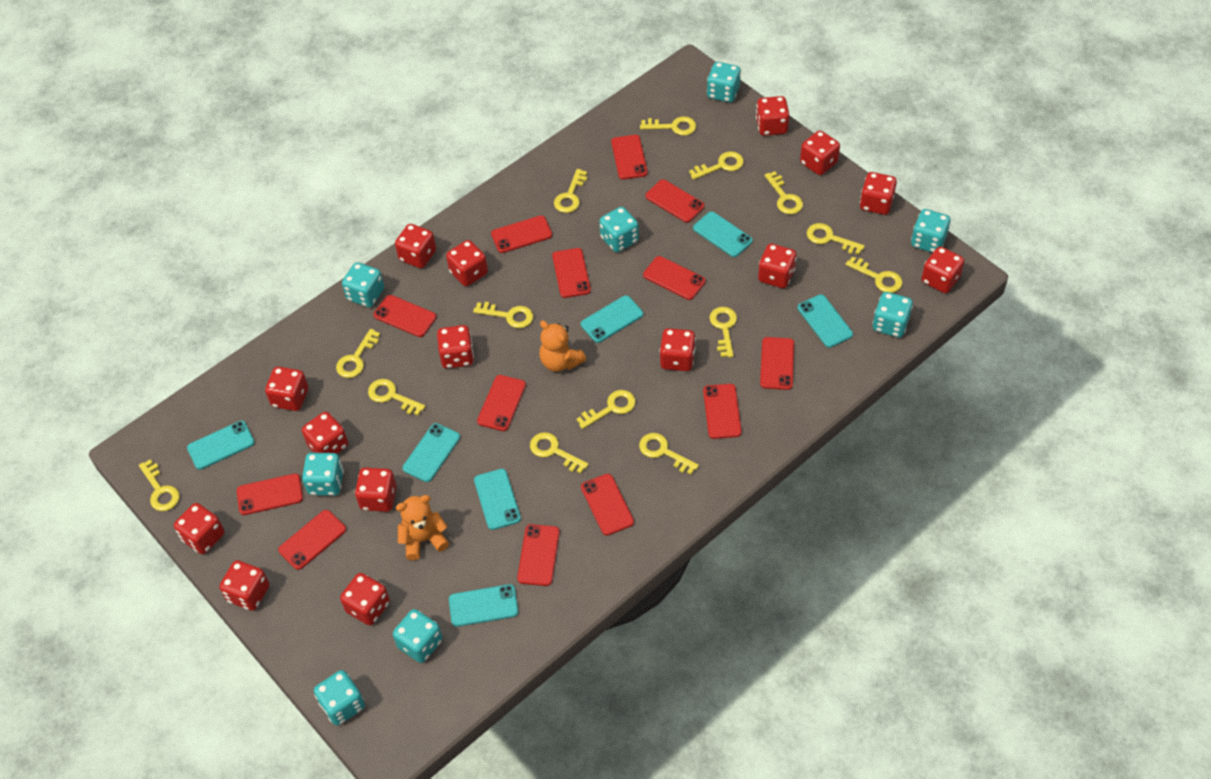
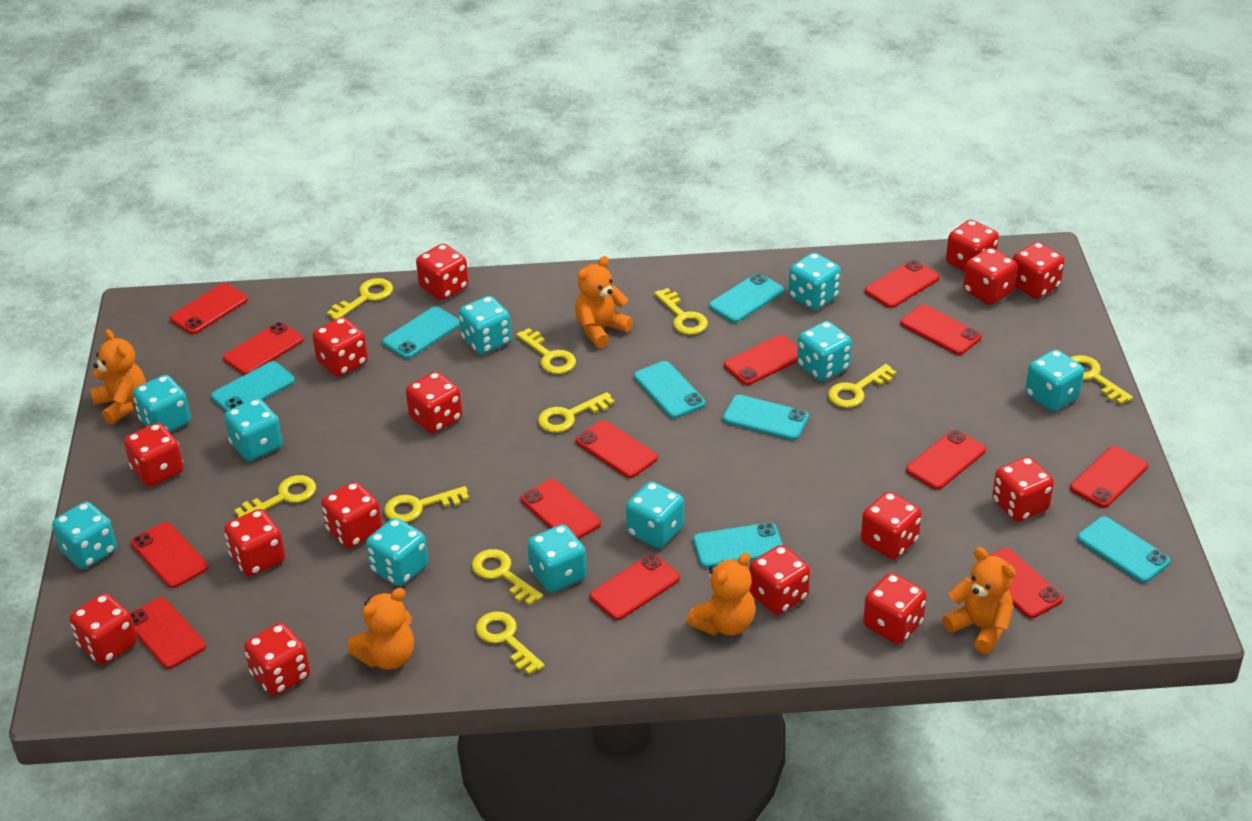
orange teddy bear: [396,495,449,560] [539,321,586,372] = 2 -> [90,329,146,424] [348,588,414,670] [575,256,633,348] [687,552,755,635] [942,547,1016,654] = 5
turquoise dice: [302,453,344,496] [314,670,365,725] [342,262,384,307] [393,609,443,663] [599,207,639,252] [707,62,741,102] [872,292,913,338] [911,209,951,253] = 8 -> [52,502,117,569] [133,375,191,432] [224,398,282,461] [366,518,428,586] [459,296,512,354] [527,524,587,593] [626,481,684,548] [788,253,841,310] [797,321,852,381] [1025,350,1084,411] = 10
yellow key: [139,459,180,511] [336,329,380,378] [368,379,426,415] [473,302,533,328] [530,432,589,474] [554,169,587,213] [577,390,636,429] [639,433,699,475] [640,116,696,136] [689,151,744,180] [709,307,737,358] [765,171,803,214] [807,223,865,254] [845,256,902,293] = 14 -> [235,475,316,518] [327,278,393,320] [384,486,469,523] [472,549,543,606] [476,611,545,675] [516,328,576,374] [538,392,615,433] [654,288,708,335] [828,364,896,408] [1070,355,1133,405] = 10

